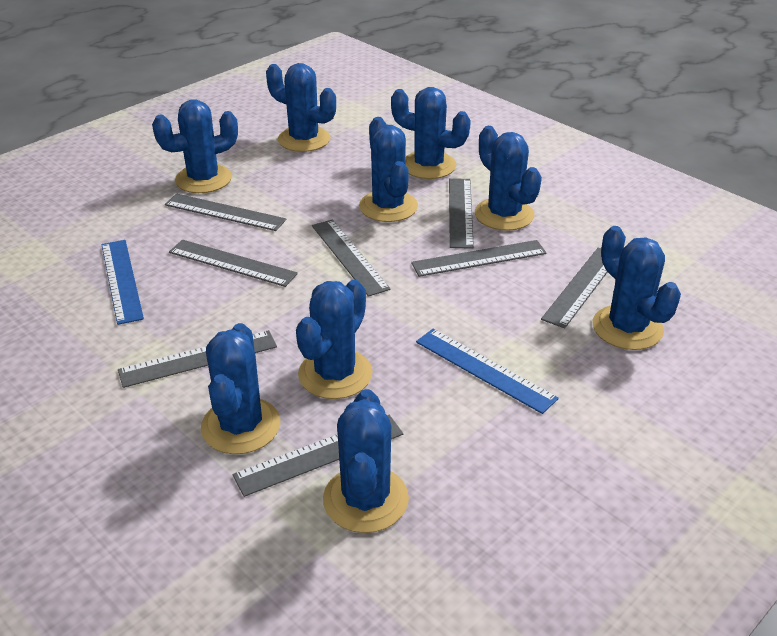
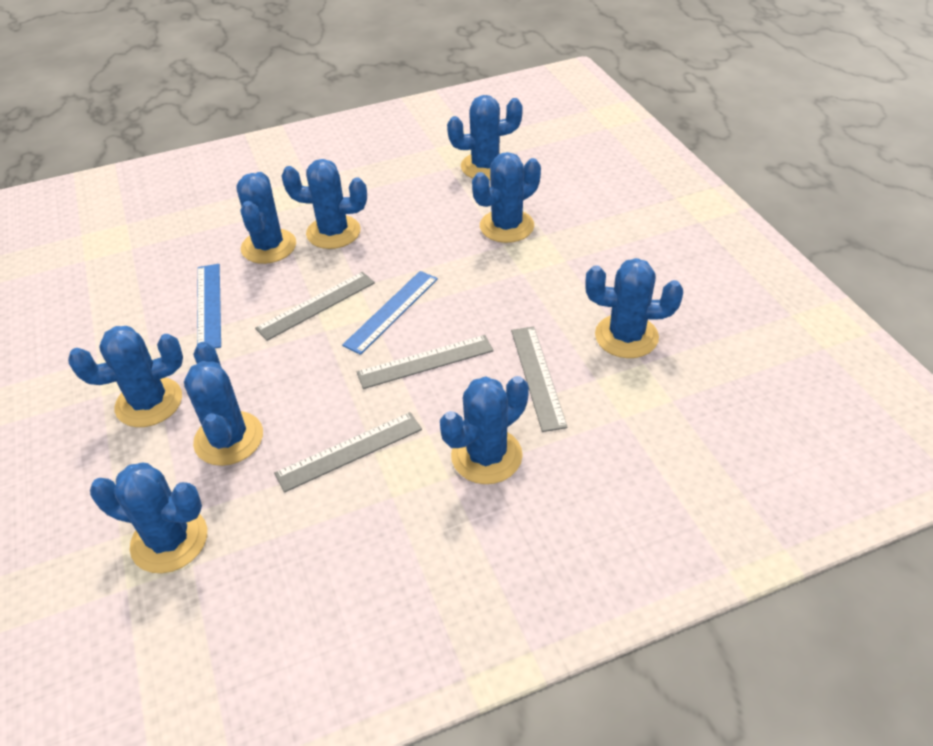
grey ruler: [118,330,277,388] [165,194,286,231] [169,240,298,287] [232,415,403,497] [312,219,391,297] [411,240,547,277] [449,178,474,249] [541,248,607,329] = 8 -> [255,272,375,341] [274,412,422,493] [357,335,494,389] [511,327,568,432] = 4

